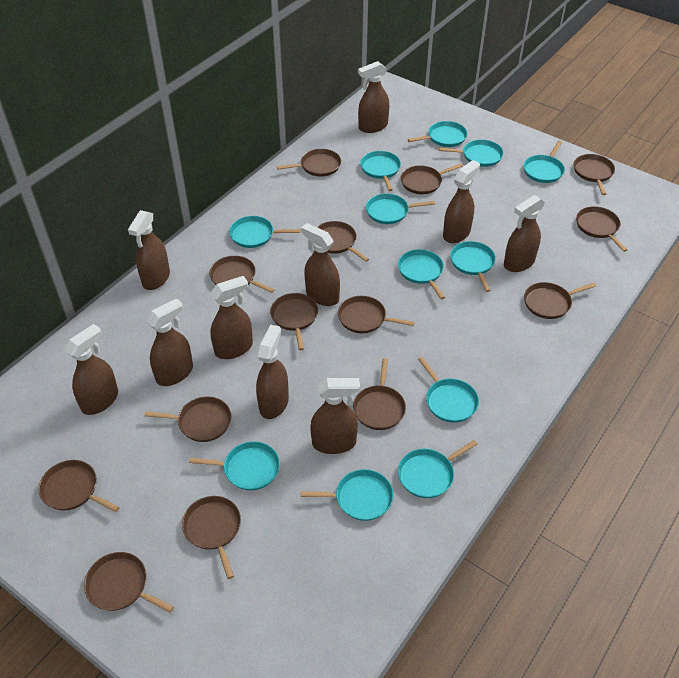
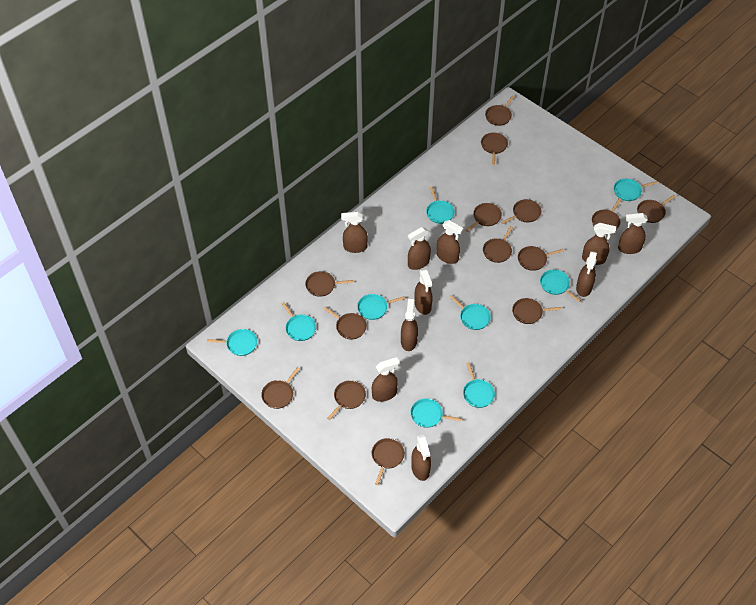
turquoise pan: [189,441,280,491] [229,216,300,248] [301,469,393,521] [360,151,401,191] [366,194,435,224] [398,249,445,299] [398,440,477,498] [408,121,467,147] [418,357,479,423] [439,139,503,167] [450,241,496,292] [523,141,565,183] = 12 -> [207,329,257,356] [282,302,316,341] [357,294,405,320] [410,398,462,428] [426,187,455,224] [449,295,491,330] [463,362,495,408] [540,270,581,302] [614,179,658,201] = 9

